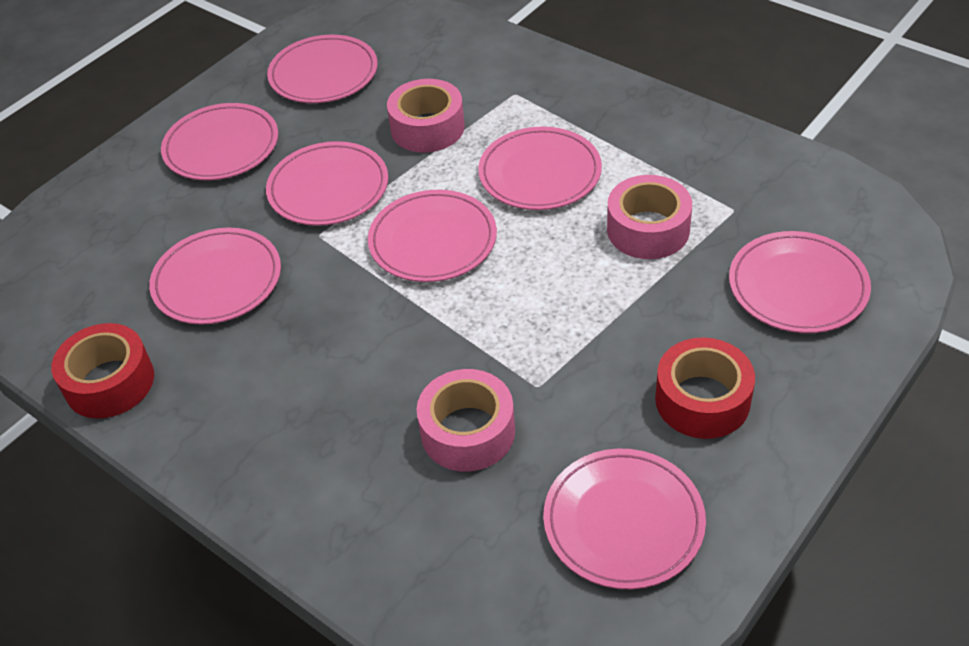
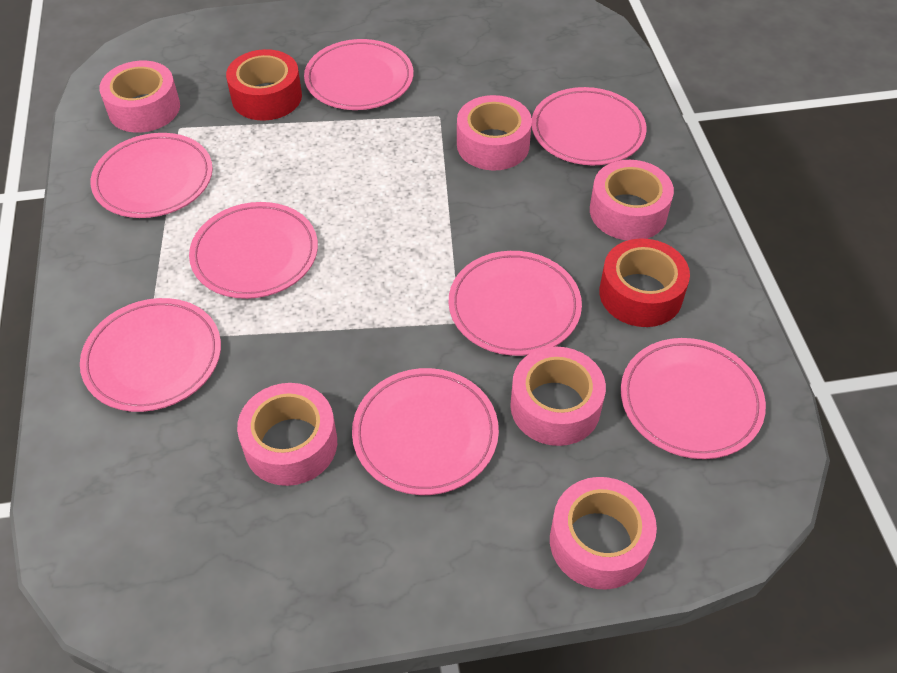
pink tape: [387,79,465,153] [417,369,515,472] [607,175,692,259] = 3 -> [99,61,180,133] [237,383,337,486] [457,95,532,171] [510,347,606,446] [550,477,657,590] [590,160,674,240] = 6

